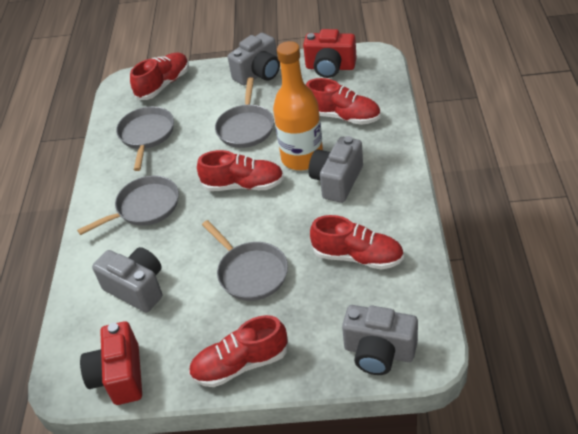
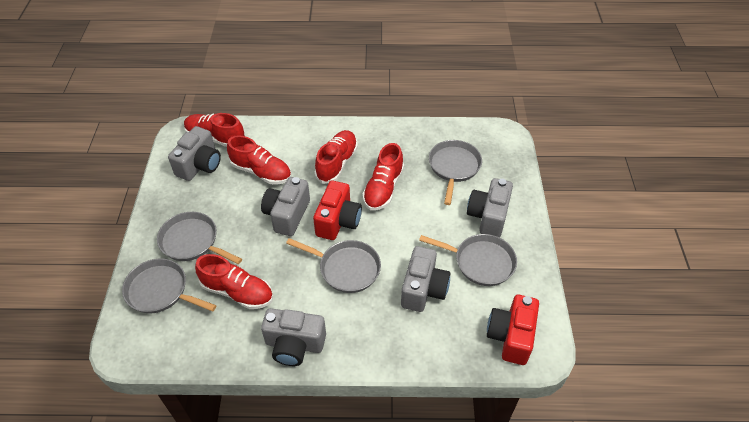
grey camera: [92,247,162,313] [228,33,280,86] [308,136,363,203] [342,305,418,375] = 4 -> [168,126,221,181] [261,177,310,236] [261,308,326,366] [401,246,451,312] [467,178,513,237] = 5
grey pan: [77,176,179,235] [116,106,174,171] [202,220,288,301] [215,77,274,148] = 4 -> [122,259,216,313] [157,212,242,264] [286,238,381,293] [419,234,517,286] [429,140,482,205] = 5
orange bottle: [273,41,323,170] = 1 -> none = 0

